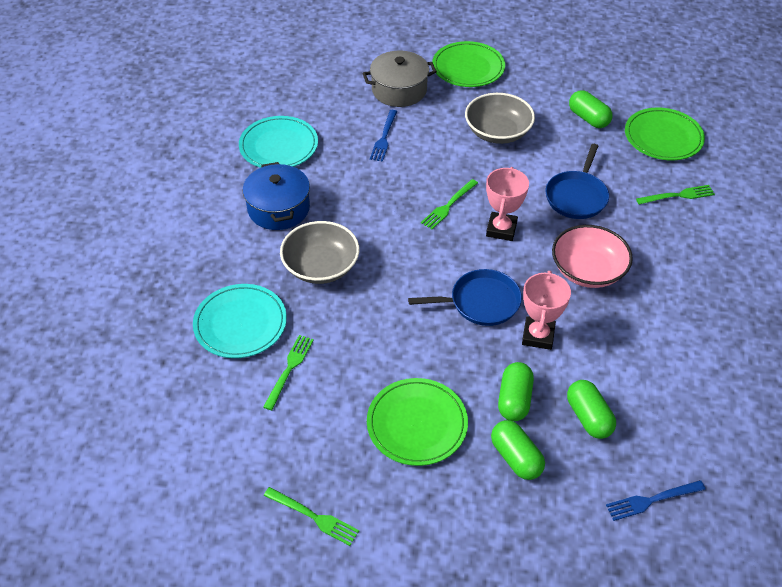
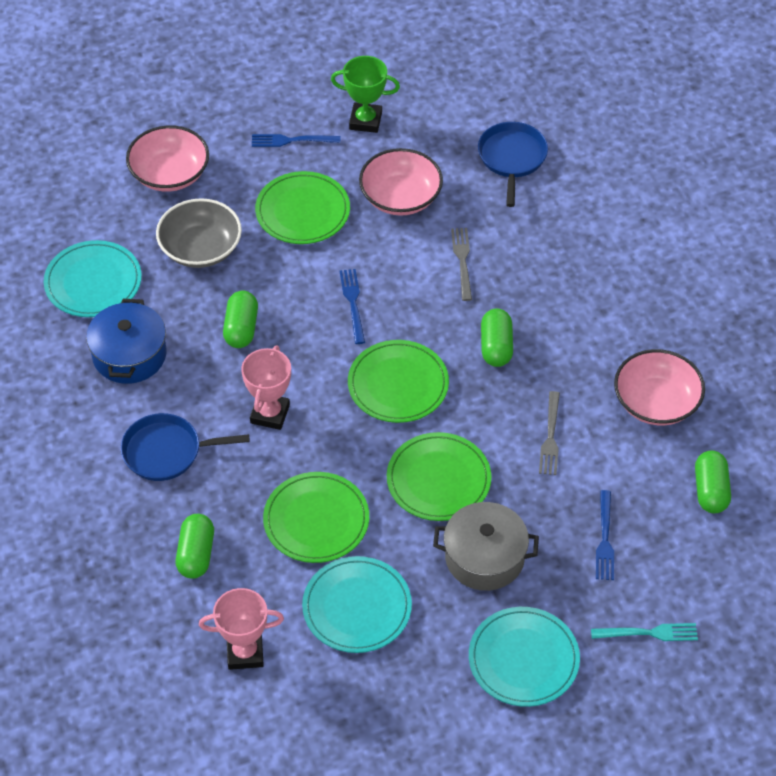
blue fork: [370,110,397,162] [606,480,706,521] = 2 -> [252,134,340,147] [339,269,365,344] [596,490,614,580] = 3
green fork: [263,335,314,410] [264,487,359,546] [421,179,478,229] [636,185,715,205] = 4 -> none = 0
green plate: [367,378,468,466] [432,41,505,87] [625,108,705,160] = 3 -> [255,171,350,244] [263,472,369,563] [348,340,449,423] [387,432,491,521] = 4
green trophy: none = 0 -> [331,56,400,133] = 1
grey bowl: [280,221,359,284] [465,93,535,144] = 2 -> [156,198,242,268] = 1
grey fork: none = 0 -> [451,228,472,301] [539,391,560,475] = 2
pink bowl: [552,225,633,288] = 1 -> [126,125,209,192] [359,148,443,216] [614,349,705,425] = 3
turquoise fork: none = 0 -> [591,623,698,641] = 1
turquoise plate: [193,284,287,358] [239,116,318,168] = 2 -> [44,240,142,317] [302,556,412,653] [469,607,580,707] = 3

